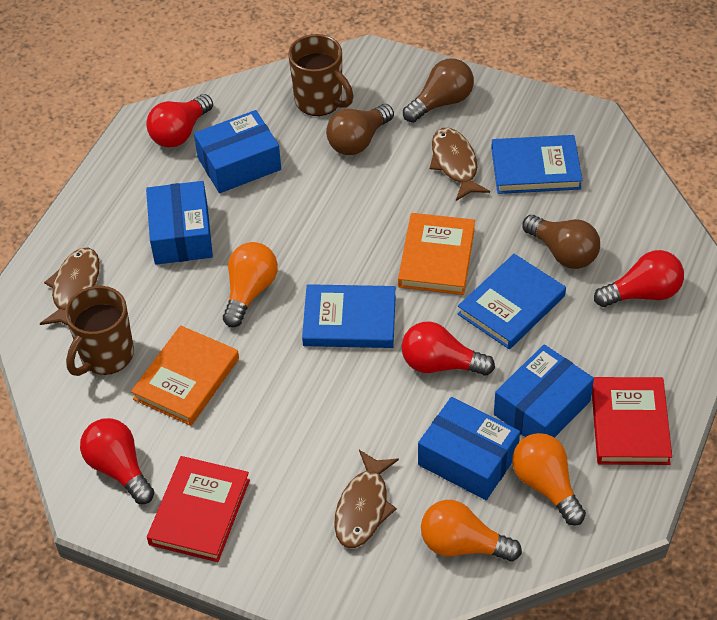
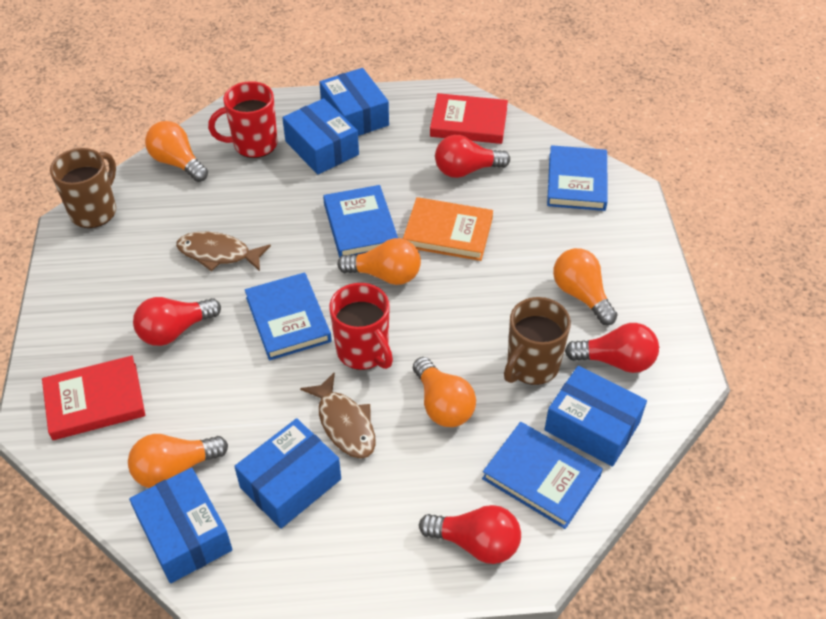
blue book: [302,284,396,348] [458,254,566,349] [491,135,583,194] = 3 -> [245,273,332,360] [323,185,398,258] [482,422,603,529] [547,145,608,211] = 4
blue box: [146,181,213,265] [194,110,281,193] [418,397,520,500] [494,344,594,438] = 4 -> [129,467,233,583] [234,418,341,529] [282,98,359,174] [319,68,389,136] [544,366,647,467] = 5
brown fish: [40,248,100,326] [334,450,399,548] [430,128,490,201] = 3 -> [176,232,271,271] [300,372,376,459] = 2
brown light bulb: [326,104,394,155] [403,58,474,123] [522,215,600,269] = 3 -> none = 0
orange book: [131,325,239,426] [398,213,475,295] = 2 -> [403,197,493,261] = 1
orange light bulb: [223,242,278,327] [421,500,522,562] [512,433,586,526] = 3 -> [128,434,228,488] [145,121,208,182] [337,238,421,285] [413,357,476,427] [553,248,617,325] = 5
red mug: none = 0 -> [208,81,278,158] [329,283,393,370] = 2

